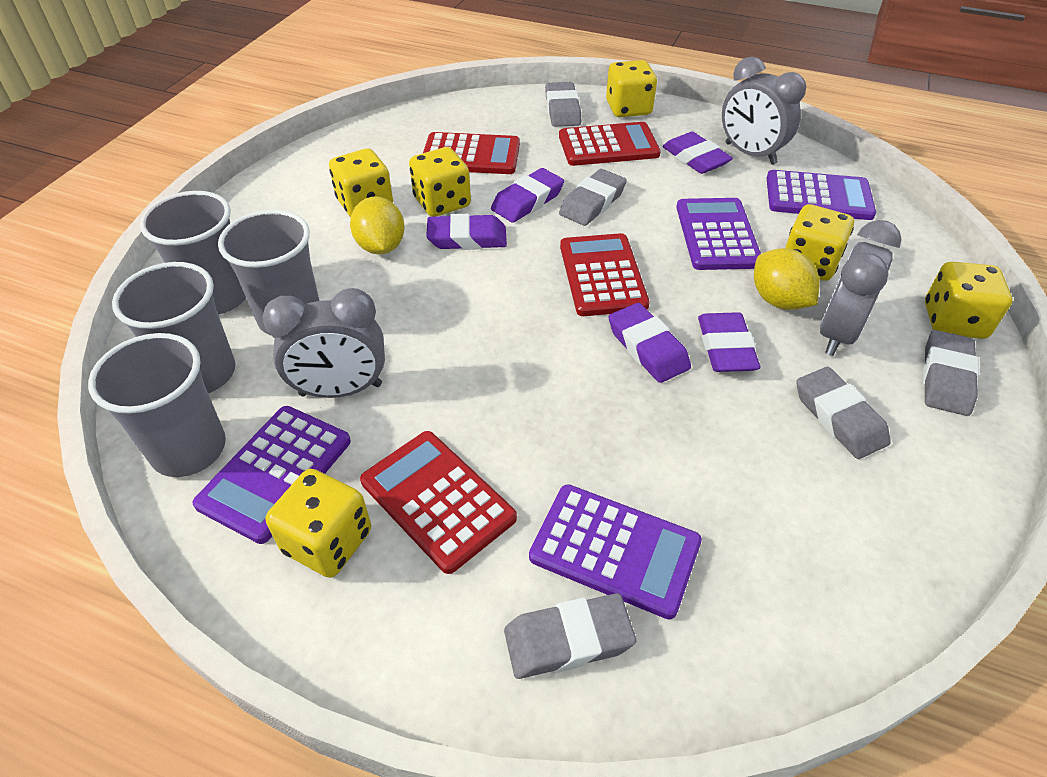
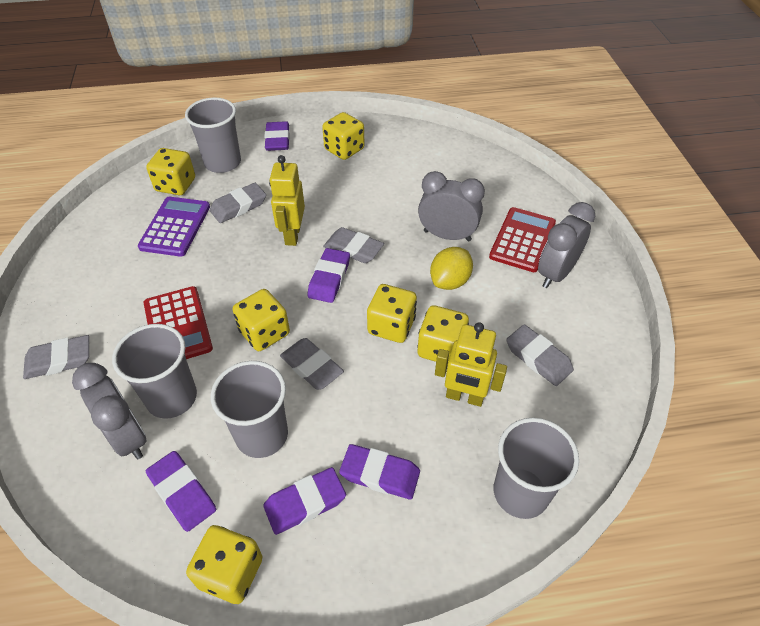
purple calculator: [192,406,351,544] [529,484,702,619] [676,198,761,270] [766,170,876,220] = 4 -> [138,197,210,257] = 1
red calculator: [360,431,517,574] [423,132,520,174] [559,122,661,166] [560,233,650,316] = 4 -> [144,286,213,359] [489,207,556,272] = 2
yellow lemon: [350,196,405,254] [754,248,820,310] = 2 -> [430,247,473,290] = 1
yellow robot: none = 0 -> [269,155,305,246] [435,322,507,407] = 2

